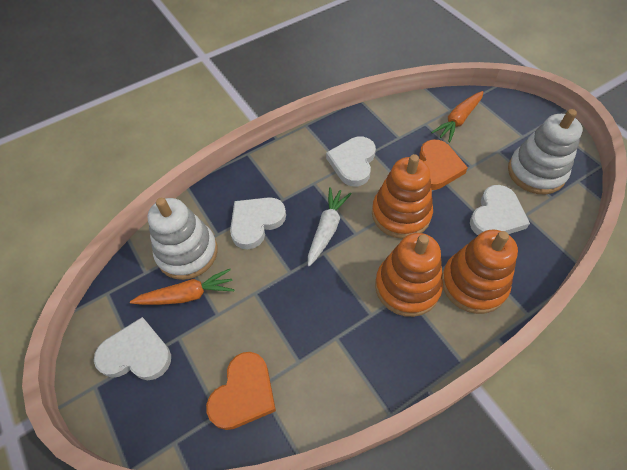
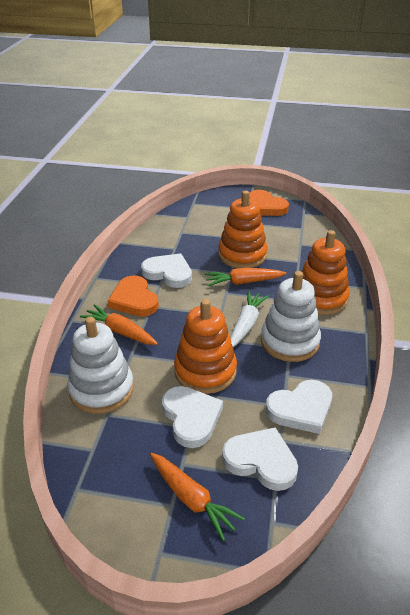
orange carrot: [130,269,235,305] [431,91,483,142] = 2 -> [80,304,158,345] [150,453,245,541] [205,268,287,286] = 3

